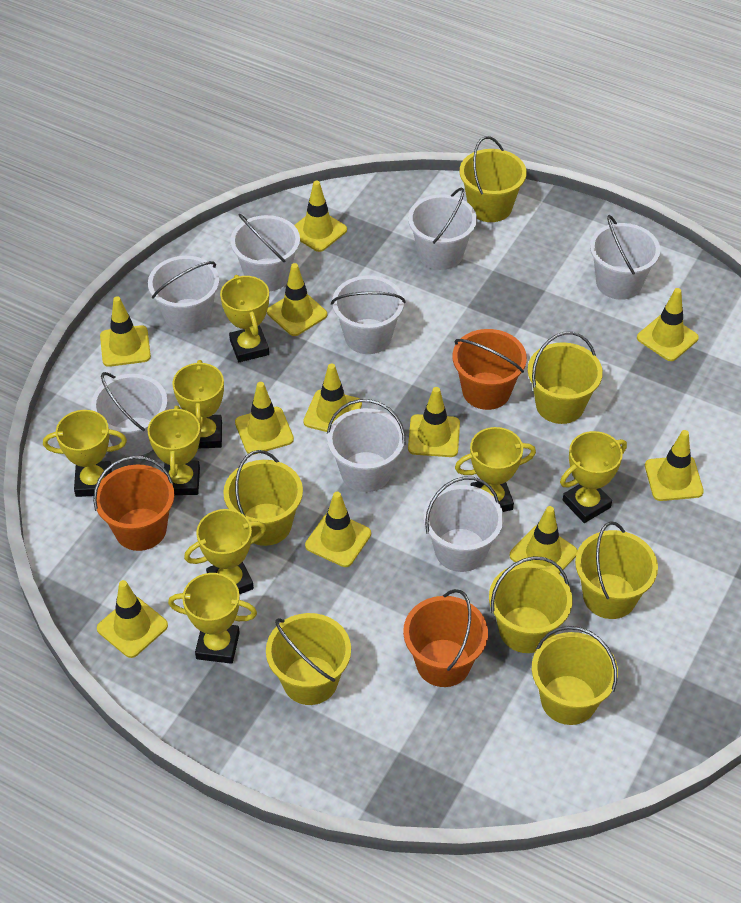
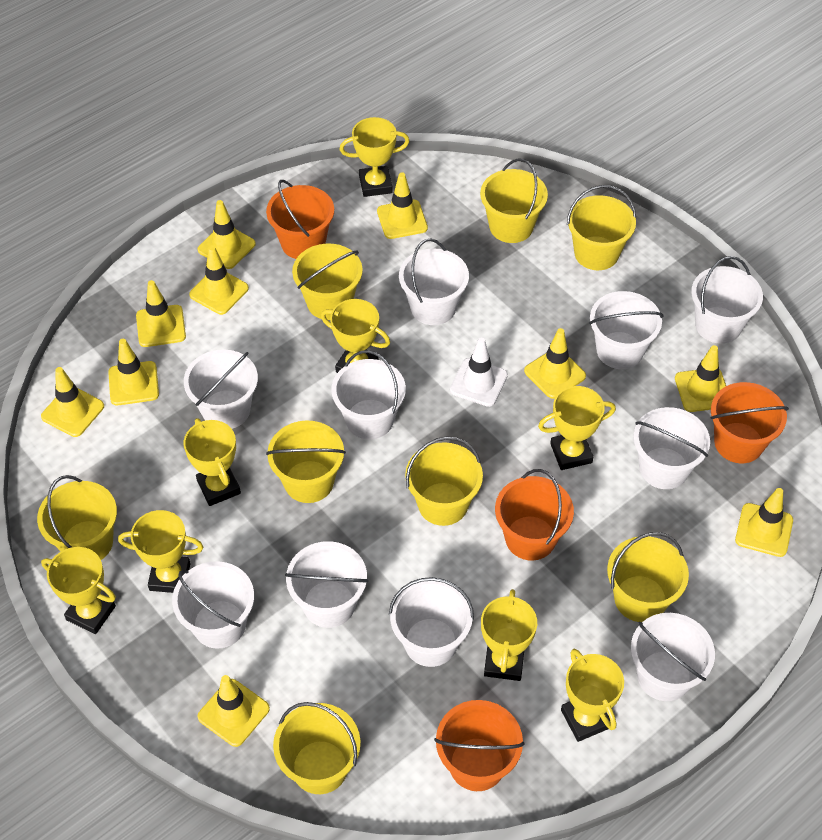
orange bucket: [93,456,174,551] [403,589,488,687] [453,329,527,410] = 3 -> [266,180,334,259] [434,700,524,791] [495,469,574,560] [711,382,789,463] = 4
white bucket: [91,372,168,456] [148,256,219,334] [230,214,300,291] [327,399,405,492] [331,276,405,354] [408,187,477,270] [423,477,504,572] [590,215,660,300] = 8 -> [172,561,254,649] [184,349,258,429] [285,541,369,628] [332,350,406,439] [389,577,474,667] [399,239,469,325] [589,291,664,369] [631,613,715,701] [633,407,710,489] [691,256,763,344] = 10
white traffic cone: none = 0 -> [450,338,508,407] = 1
yellow bucket: [223,450,303,546] [266,613,351,705] [460,136,527,222] [489,556,572,653] [528,332,603,424] [532,626,618,725] [575,521,658,619] = 7 -> [37,475,117,560] [266,420,346,503] [273,702,361,794] [292,244,363,320] [405,436,483,526] [480,158,548,243] [567,185,636,270] [607,532,689,622] = 8
yellow traffic cone: [97,580,168,658] [100,296,151,367] [235,382,294,455] [267,263,327,336] [294,181,347,252] [303,364,362,432] [305,492,371,567] [408,387,460,457] [510,506,578,574] [637,288,699,361] [645,430,704,501] = 11 -> [41,367,104,437] [108,339,159,405] [136,280,186,347] [189,245,249,315] [197,675,270,747] [198,200,256,269] [377,172,428,239] [524,328,586,399] [675,345,726,412] [735,488,793,557] = 10

